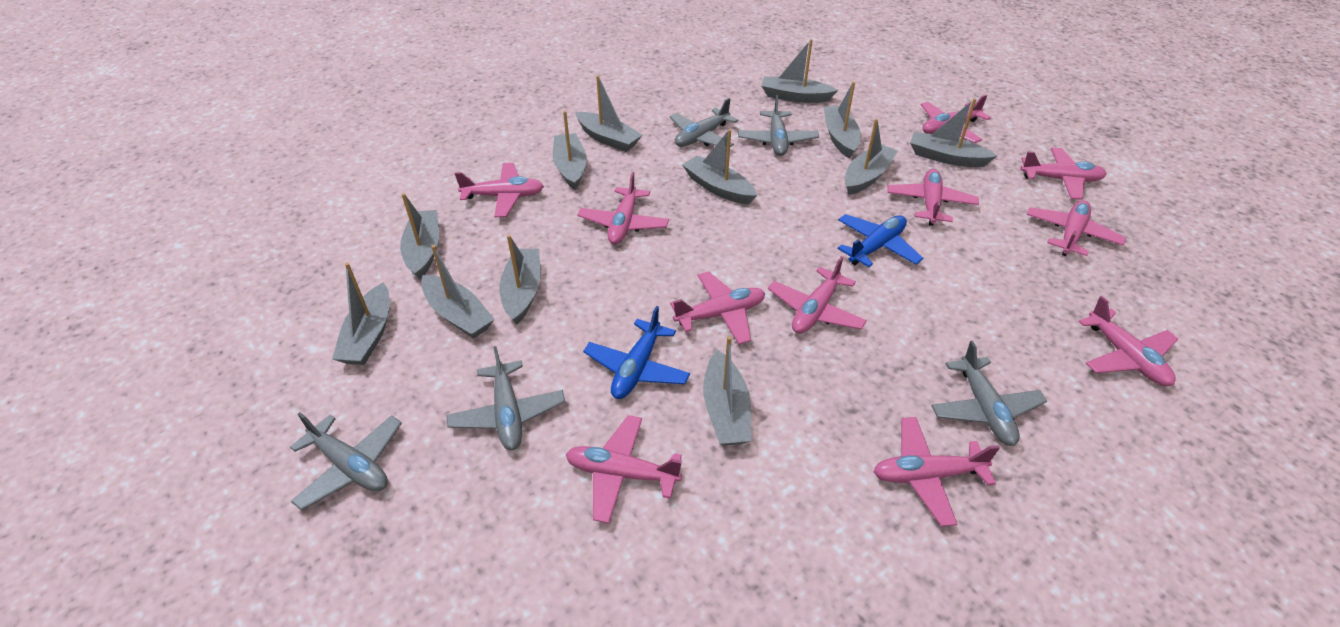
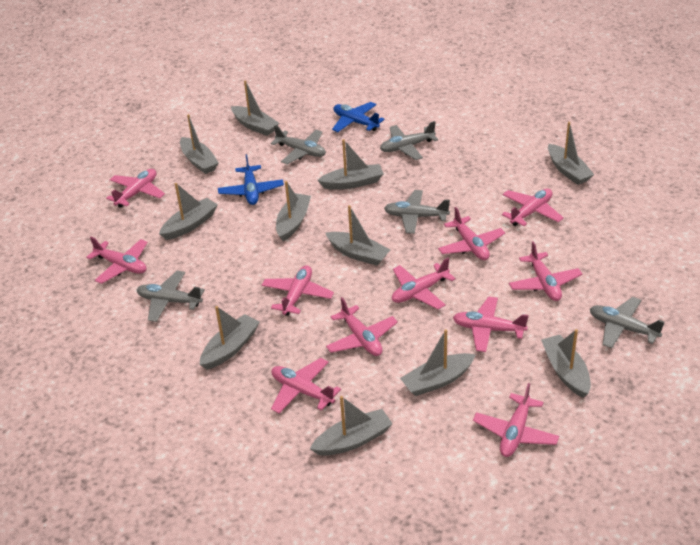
grey boat: [332,263,390,365] [400,193,439,279] [421,245,495,338] [499,235,541,325] [553,111,586,190] [575,75,642,152] [682,129,757,205] [703,336,751,445] [761,39,838,103] [824,82,861,158] [845,119,898,195] [910,98,997,167] = 12 -> [159,183,218,240] [180,114,219,174] [200,306,260,370] [231,81,279,136] [276,181,311,241] [310,396,393,456] [317,139,384,190] [325,205,391,266] [400,329,476,396] [541,329,591,398] [548,122,594,185] = 11

